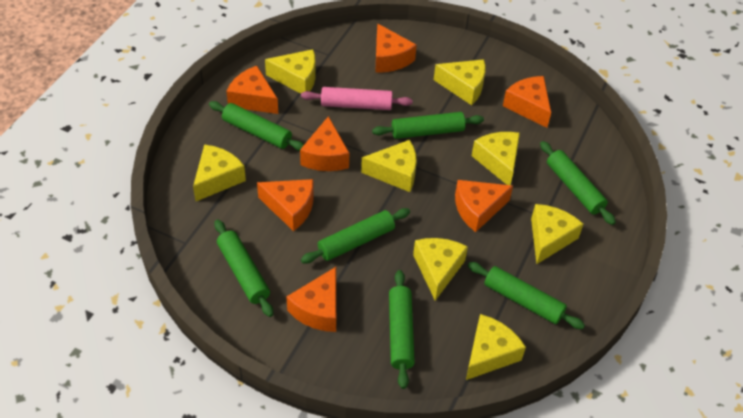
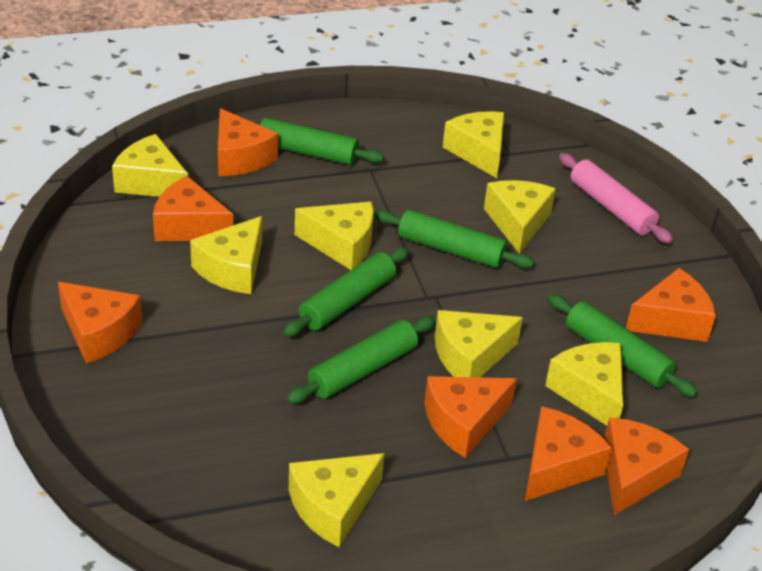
green rolling pin: [209,101,304,151] [214,219,273,317] [301,208,410,264] [372,112,484,139] [389,270,415,389] [468,262,585,329] [540,141,616,225] = 7 -> [260,118,384,165] [283,247,409,337] [286,316,436,404] [374,210,534,268] [547,294,697,397] = 5

